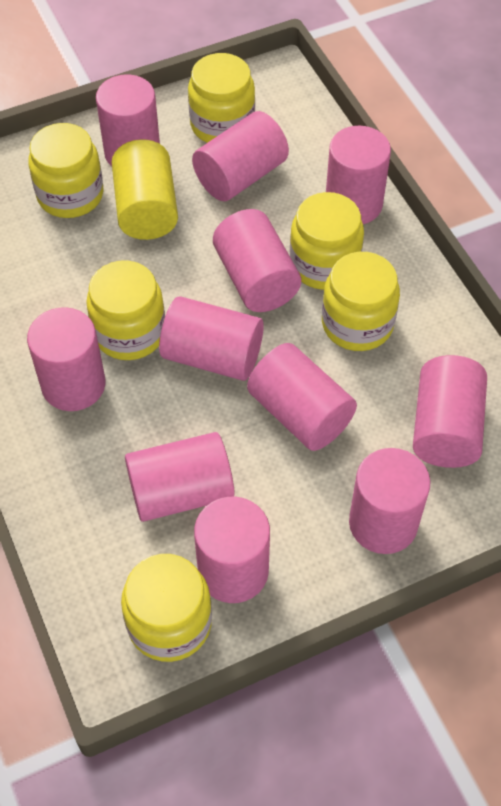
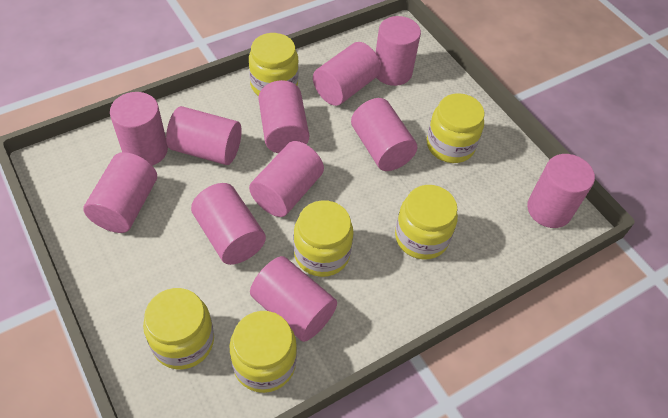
yellow cylinder: [112,139,178,240] = 1 -> none = 0

